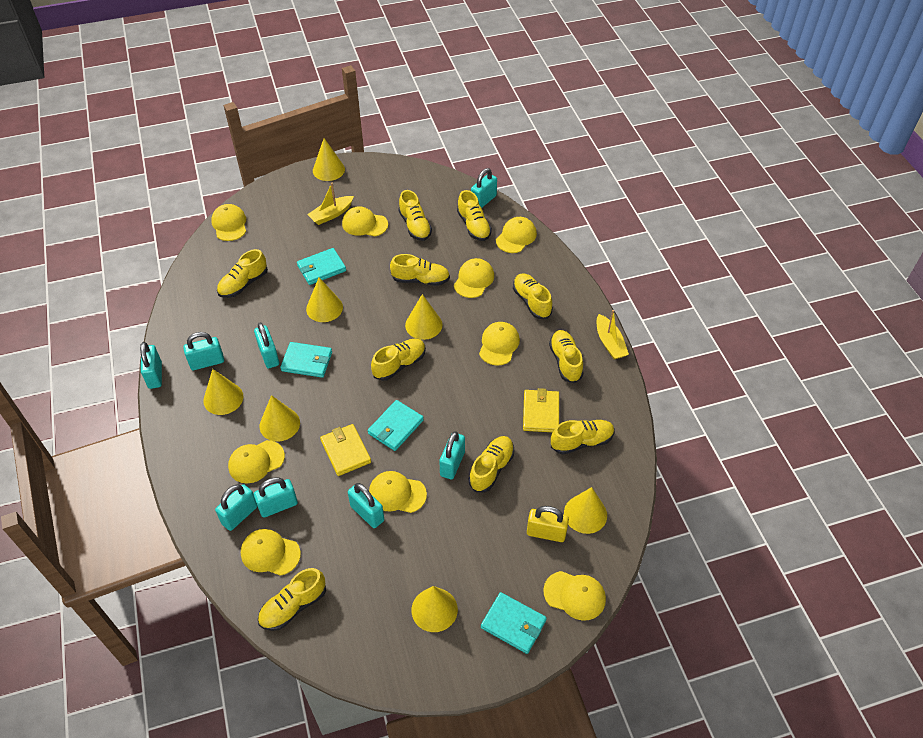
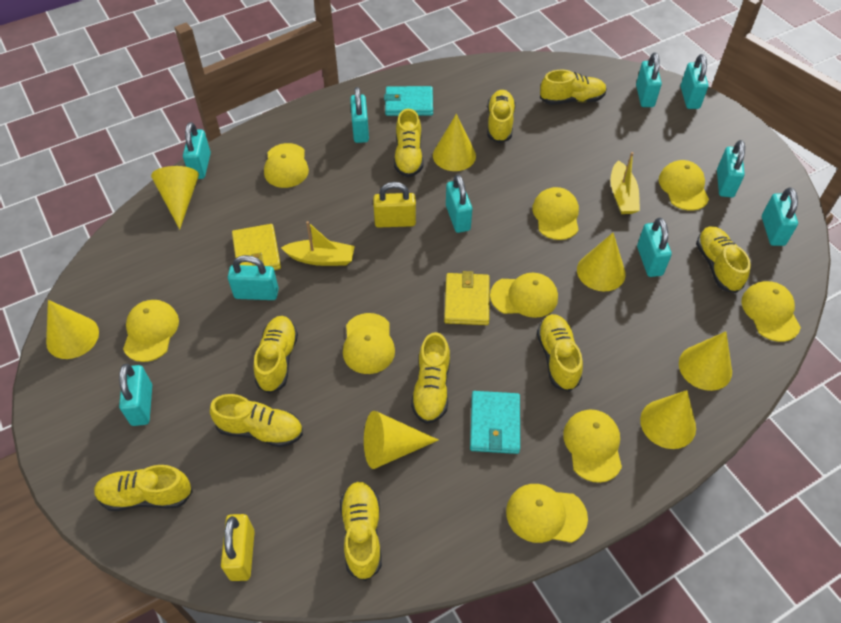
turquoise padlock: [140,342,162,389] [183,332,224,370] [215,484,257,531] [254,322,279,369] [254,477,298,518] [348,483,384,528] [439,431,465,479] [471,168,497,208] = 8 -> [119,364,152,426] [183,122,211,179] [228,255,279,300] [350,87,369,143] [446,174,472,233] [636,53,662,107] [637,218,672,277] [681,54,708,109] [717,140,745,198] [762,188,798,246] = 10
turquoise wallet: [280,342,332,378] [297,248,346,285] [368,400,424,451] [481,592,547,654] = 4 -> [384,86,433,116] [470,391,520,454] = 2
yellow padlock: [527,506,569,542] = 1 -> [221,514,255,581] [373,182,416,228] = 2

